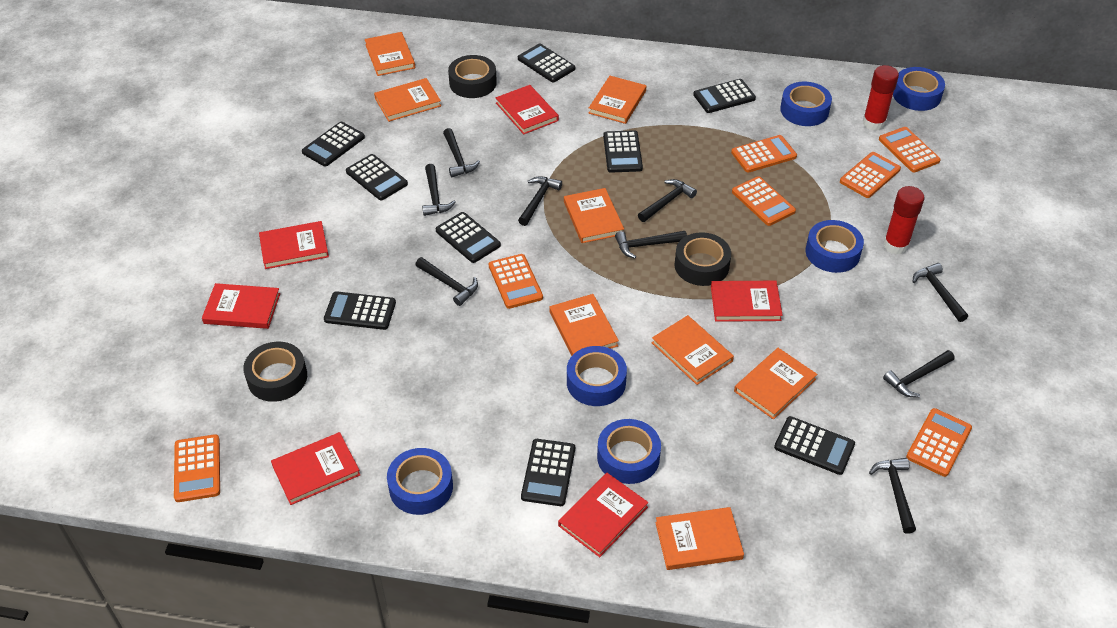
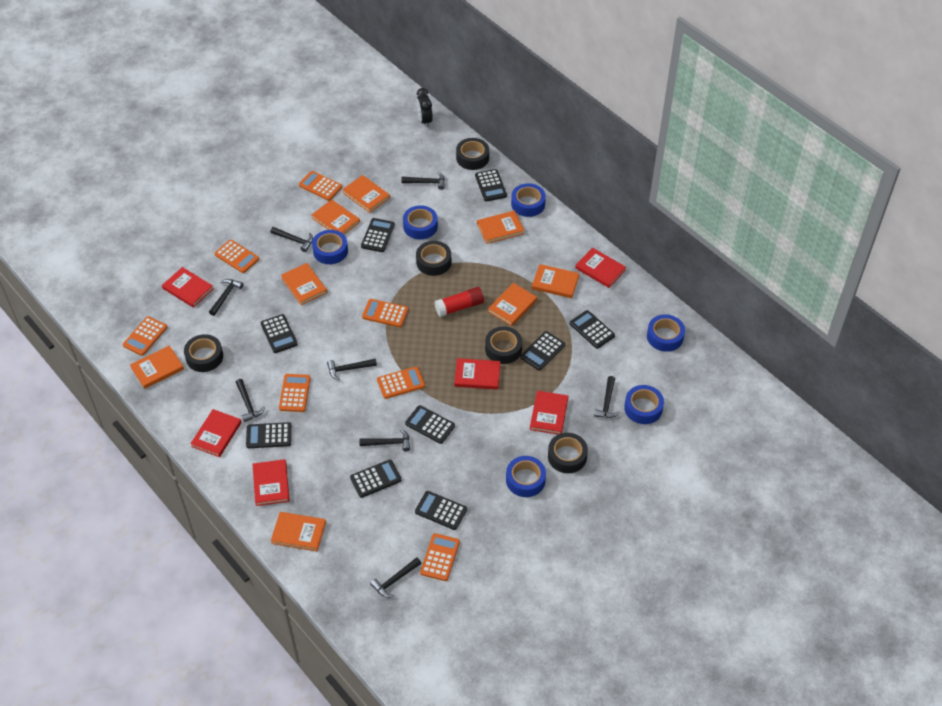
black clock: none = 0 -> [417,88,433,128] = 1
black hammer: [415,257,478,306] [422,164,456,216] [443,128,480,177] [518,176,562,226] [615,231,687,259] [638,179,697,222] [869,458,916,534] [883,350,955,397] [912,263,968,322] = 9 -> [209,279,243,316] [236,379,265,422] [270,227,313,252] [327,358,377,380] [359,429,410,451] [370,557,421,598] [401,172,445,190] [594,376,620,418] = 8
black tape: [243,342,307,402] [448,55,497,98] [675,232,731,286] = 3 -> [184,334,223,372] [416,241,451,276] [456,138,489,170] [485,326,522,364] [548,433,588,473] = 5
red glue stick: [863,65,899,131] [883,186,925,255] = 2 -> [435,287,484,317] = 1

